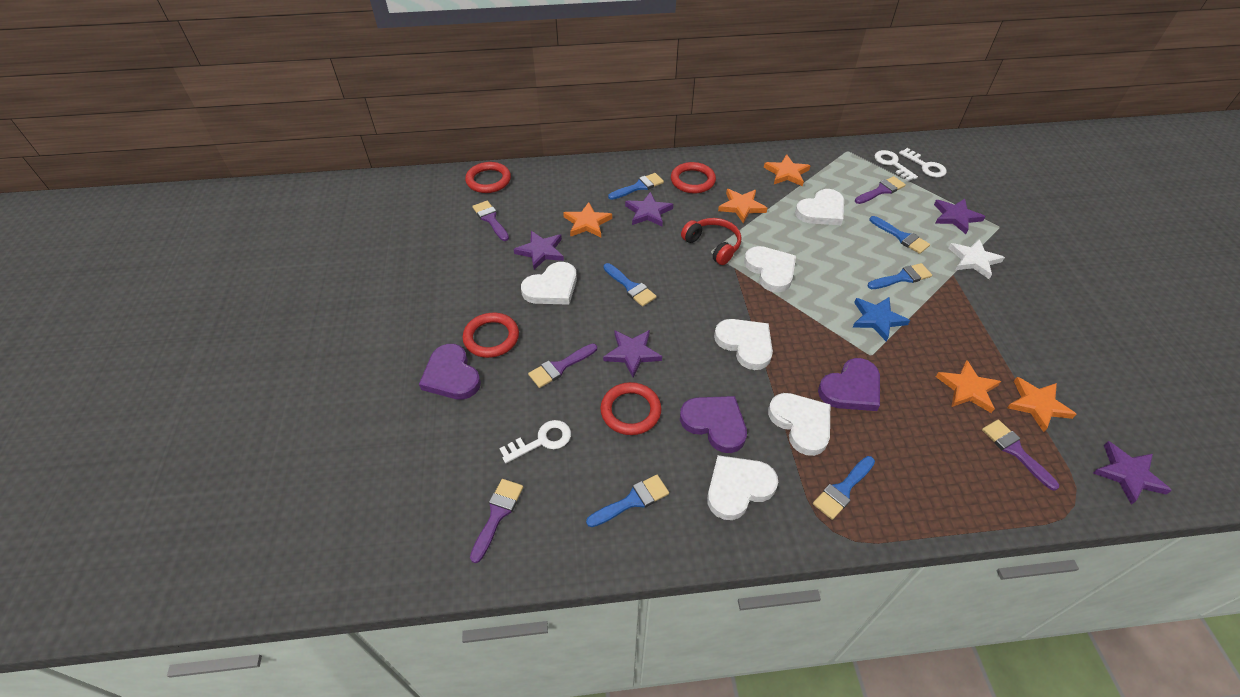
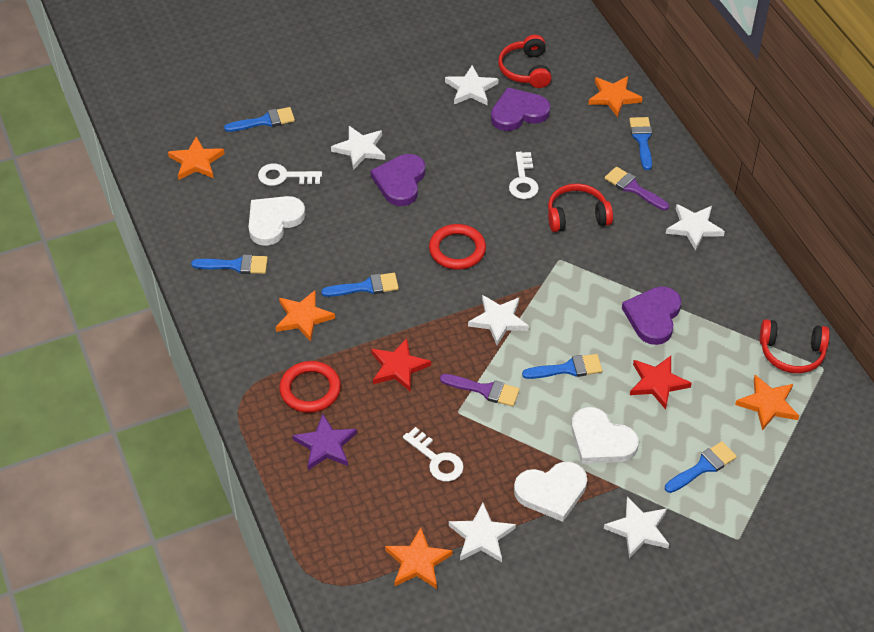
blue star: [853,297,910,342] = 1 -> none = 0
purple brush: [470,479,523,563] [472,201,509,241] [528,343,597,388] [855,176,906,204] [982,420,1059,491] = 5 -> [440,374,520,407] [605,167,669,211] = 2
purple star: [513,231,564,270] [603,330,662,377] [625,192,673,227] [934,199,985,234] [1093,441,1172,505] = 5 -> [292,414,357,470] = 1
red headphones: [681,218,741,265] = 1 -> [498,35,552,88] [548,184,613,232] [759,319,830,373] = 3
red ring: [463,313,519,358] [465,162,511,193] [600,382,661,435] [671,162,716,193] = 4 -> [279,361,341,413] [429,224,486,270] = 2
red star: none = 0 -> [371,338,431,391] [630,356,692,410] = 2
white heart: [521,262,577,305] [707,455,778,520] [714,319,773,370] [744,246,796,293] [768,393,830,456] [795,189,844,225] = 6 -> [248,196,305,246] [514,462,587,522] [571,407,639,464] = 3
white star: [948,239,1005,279] = 1 -> [331,126,385,170] [445,65,498,105] [449,503,516,562] [468,295,529,345] [604,497,669,559] [666,204,725,251] = 6

